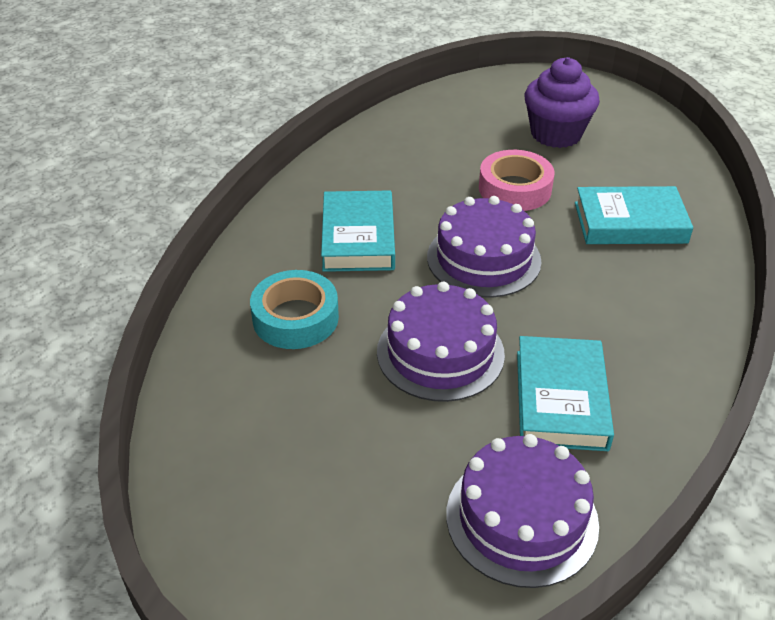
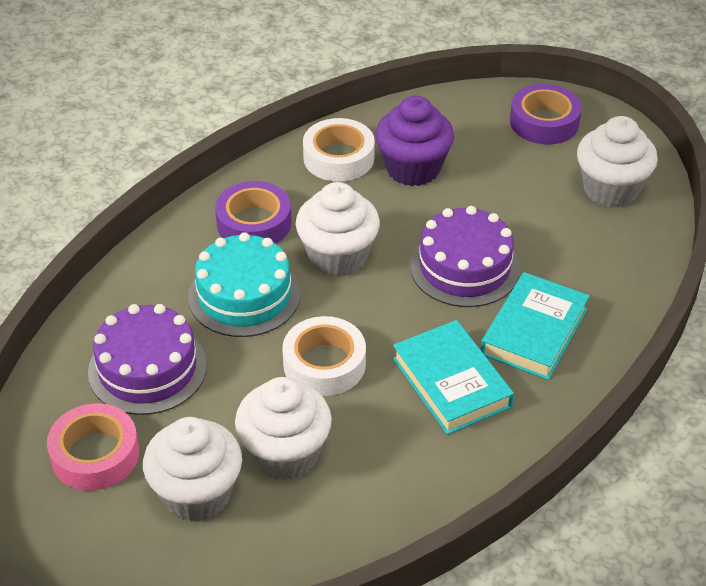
purple cake: [377,281,505,402] [427,196,542,298] [446,434,599,588] = 3 -> [88,304,207,415] [410,206,520,307] = 2
purple tape: none = 0 -> [215,181,292,244] [510,84,582,145] = 2
turquoise book: [321,190,395,272] [517,336,614,451] [575,186,693,244] = 3 -> [393,320,514,435] [481,272,590,380] = 2
turquoise cake: none = 0 -> [188,232,301,337] = 1
turquoise tape: [250,270,339,349] = 1 -> none = 0
white cupcake: none = 0 -> [143,417,242,522] [235,377,332,480] [296,182,380,277] [577,116,658,208] = 4
white tape: none = 0 -> [282,316,366,396] [303,118,375,182] = 2

